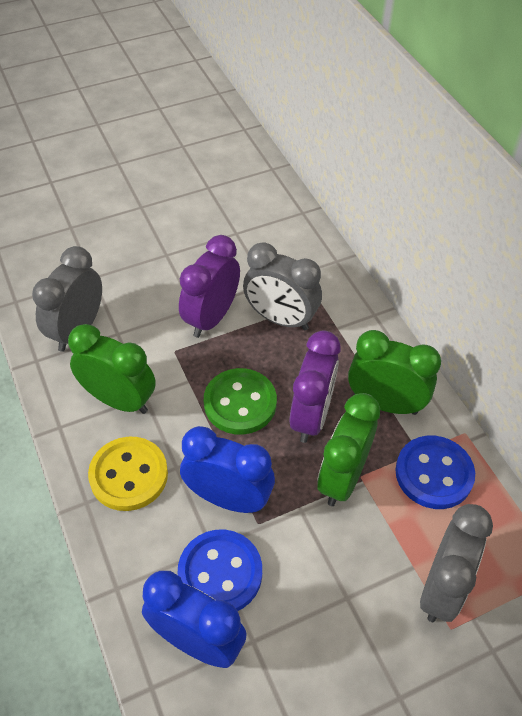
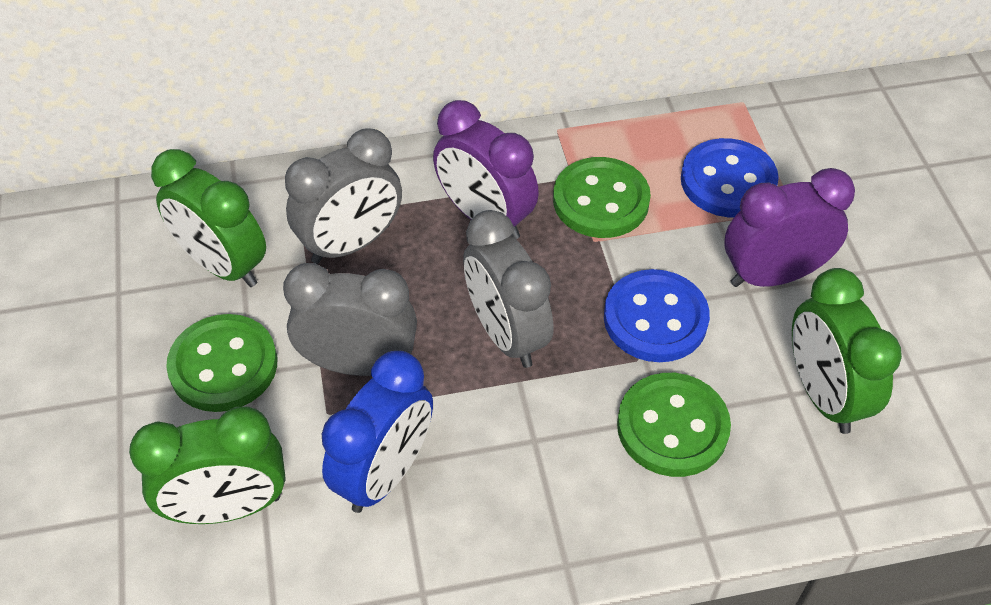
blue clock: [142,571,247,668] [180,426,275,513] = 2 -> [322,351,433,513] = 1
green button: [204,368,277,435] = 1 -> [166,314,277,412] [553,157,651,238] [617,373,731,477] = 3
yellow button: [88,437,168,511] = 1 -> none = 0

